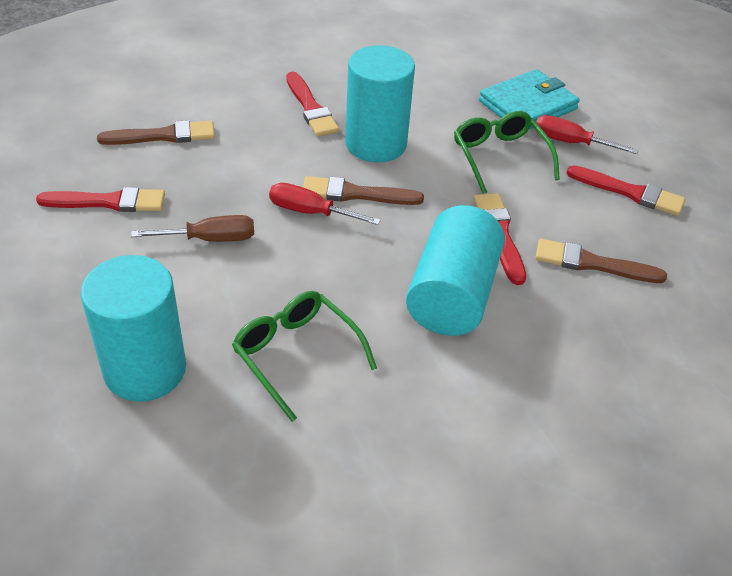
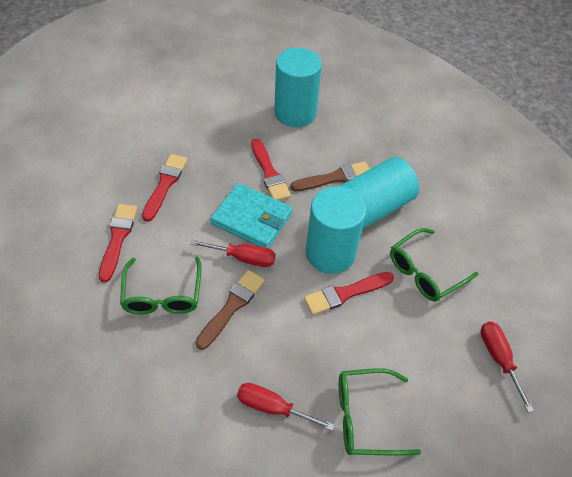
brown brush: [97,120,215,145] [303,176,424,205] [535,239,667,283] = 3 -> [196,270,265,350] [290,161,370,191] = 2
brown screwdriver: [131,215,254,242] = 1 -> none = 0
green glasses: [232,291,377,422] [454,111,560,194] = 2 -> [120,257,202,314] [339,368,421,456] [390,228,478,302] = 3
red screwdriver: [269,183,381,225] [536,115,639,154] = 2 -> [190,240,275,267] [237,383,335,431] [480,322,534,413] = 3

